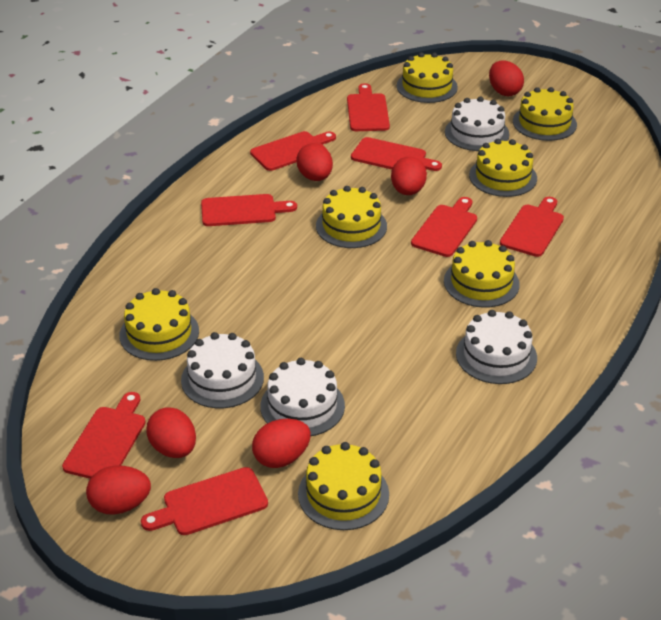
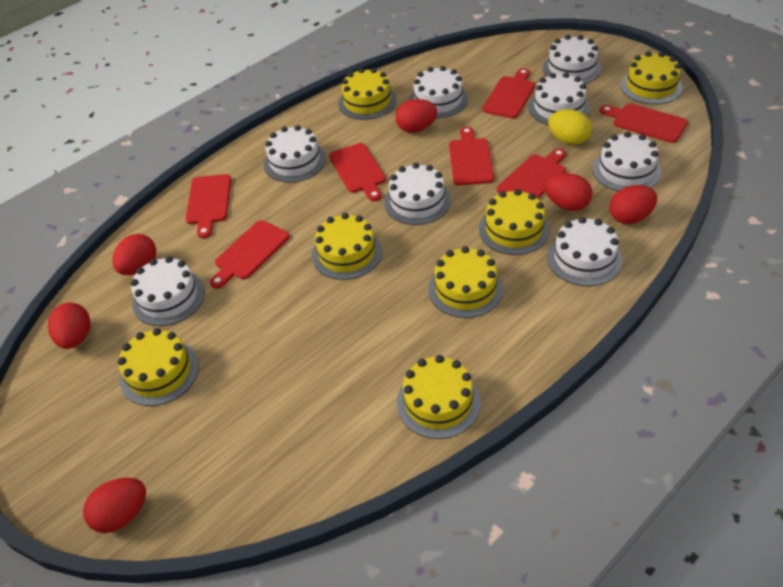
red cutting board: [62,392,146,479] [141,467,268,535] [201,194,297,226] [250,131,336,171] [347,83,390,131] [351,137,442,171] [411,197,477,257] [500,197,564,257] = 8 -> [186,174,231,238] [210,220,290,289] [329,143,386,201] [449,127,494,185] [482,68,535,118] [497,149,566,199] [600,103,688,143] = 7
white cake: [181,332,264,408] [260,358,345,436] [445,97,510,151] [456,310,537,384] = 4 -> [131,256,205,326] [264,125,326,182] [384,163,451,225] [409,66,468,118] [528,72,590,125] [543,35,601,84] [547,217,622,286] [593,132,661,191] = 8
yellow egg: none = 0 -> [548,109,592,145] = 1

